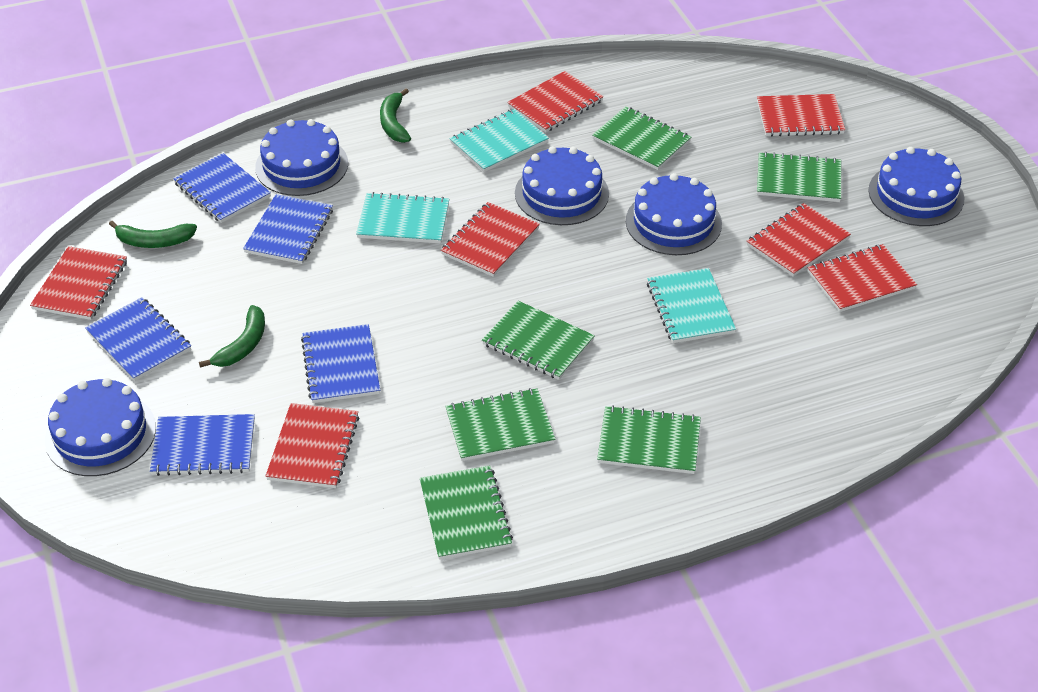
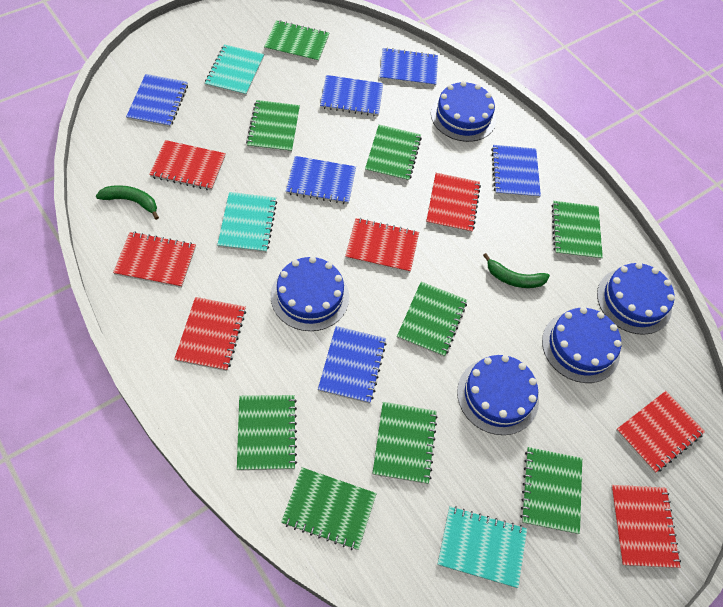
blue notebook: [85,297,191,381] [150,414,255,476] [173,153,271,223] [243,194,333,264] [301,324,380,403] = 5 -> [126,74,188,127] [286,156,356,204] [318,326,387,404] [320,75,383,116] [380,48,438,87] [491,145,541,198] = 6
green banana: [109,221,197,248] [199,305,265,368] [380,88,411,143] = 3 -> [96,185,159,220] [483,253,550,288] = 2
green notebook: [420,465,513,560] [445,388,556,461] [482,301,595,380] [592,106,691,170] [597,405,701,474] [757,152,841,202] = 6 -> [237,395,297,471] [246,100,300,153] [264,20,329,62] [281,467,377,550] [365,124,422,182] [372,402,438,484] [397,282,467,357] [520,447,582,534] [552,201,603,260] = 9

